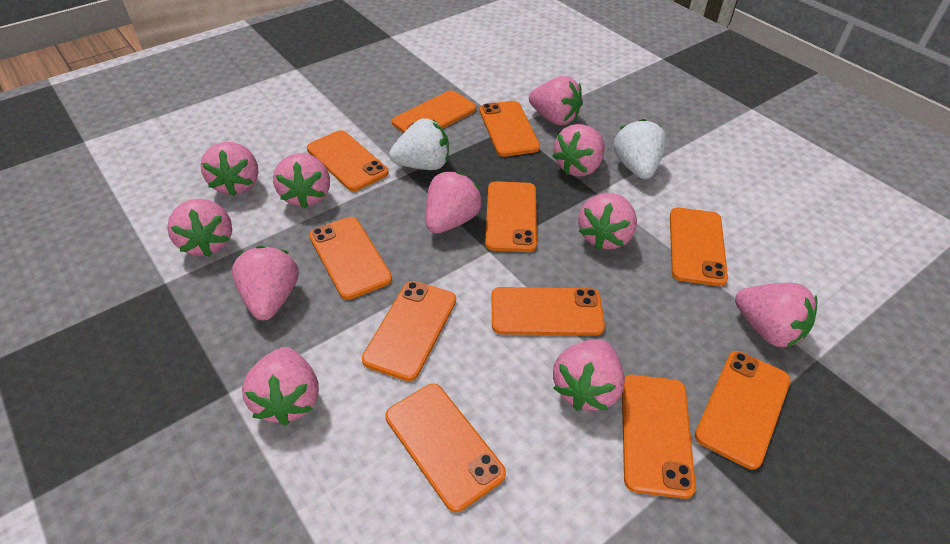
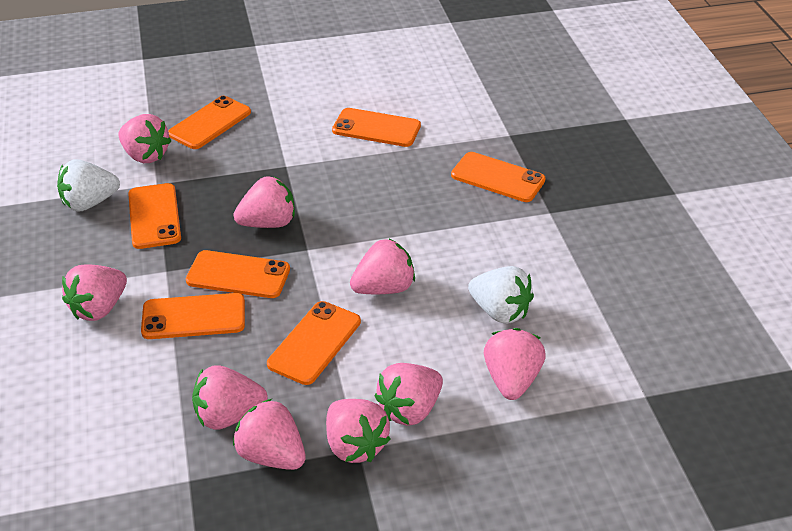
orange phone: [307,130,389,191] [309,217,392,300] [362,281,456,381] [385,384,506,512] [392,90,476,133] [479,101,540,157] [485,181,537,252] [491,287,605,336] [622,375,696,499] [670,208,728,286] [695,351,791,470] = 11 -> [128,183,181,249] [141,293,245,339] [168,96,251,149] [186,250,290,298] [267,301,361,385] [332,108,421,147] [451,152,546,202] = 7
pink strawberry: [167,198,232,257] [200,142,258,196] [232,246,298,320] [242,347,319,426] [273,153,330,209] [426,172,482,234] [529,76,583,125] [552,124,605,176] [553,339,625,411] [578,193,637,250] [735,283,818,347] = 11 -> [62,264,127,321] [118,114,171,163] [192,365,267,430] [233,399,306,470] [234,176,295,228] [326,399,391,463] [350,238,415,294] [375,363,443,426] [484,328,546,400] = 9

